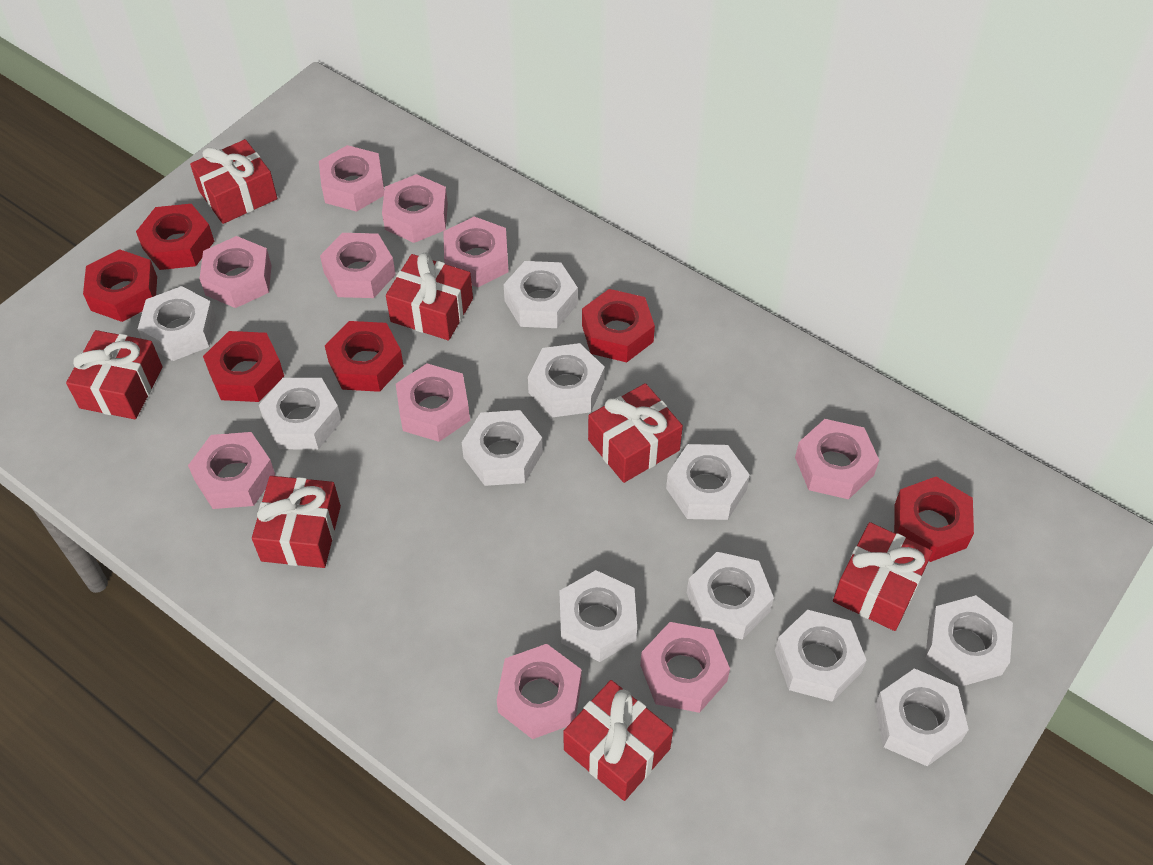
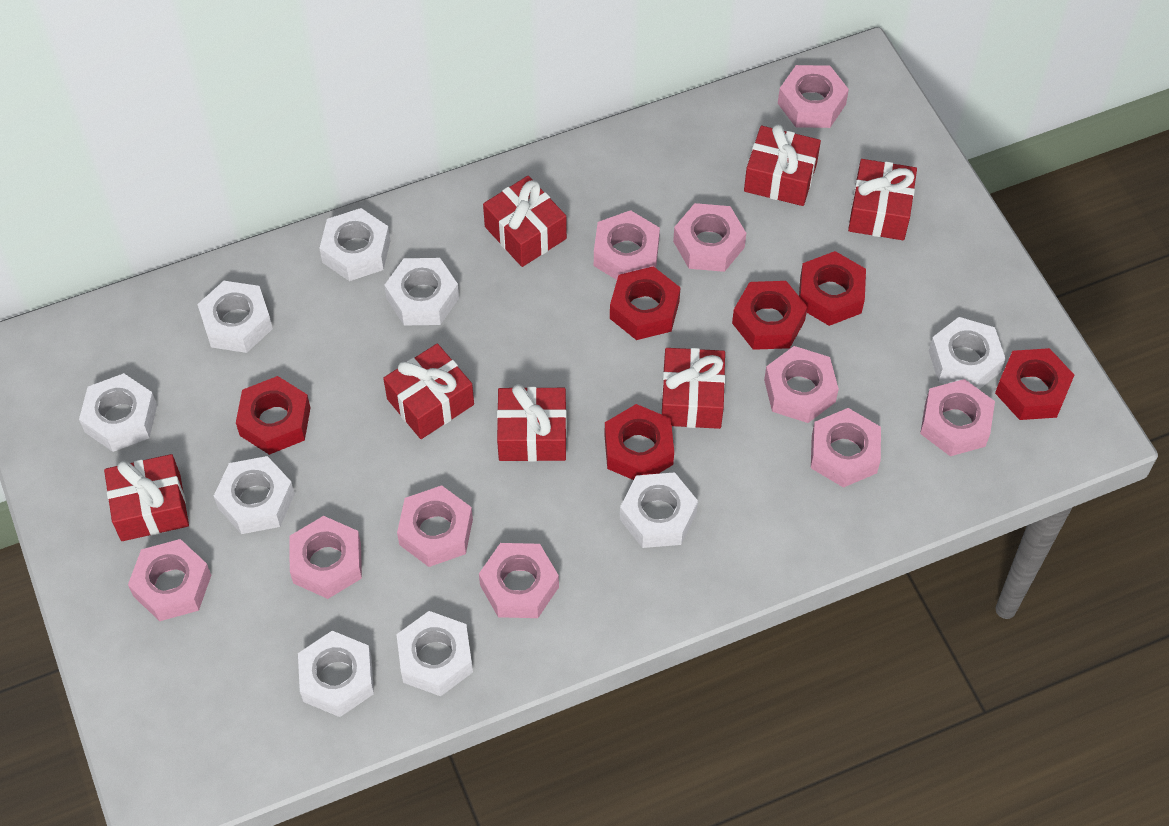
white nut: [138,286,216,361] [259,378,342,449] [462,410,543,486] [503,261,578,328] [528,343,605,417] [559,570,637,662] [666,444,750,520] [687,552,774,640] [775,610,866,702] [875,668,969,766] [925,595,1013,687] = 11 -> [79,373,157,452] [197,281,273,353] [214,456,295,534] [298,631,374,717] [319,208,390,281] [384,258,459,326] [396,611,473,696] [620,472,698,548] [929,317,1006,389] = 9

